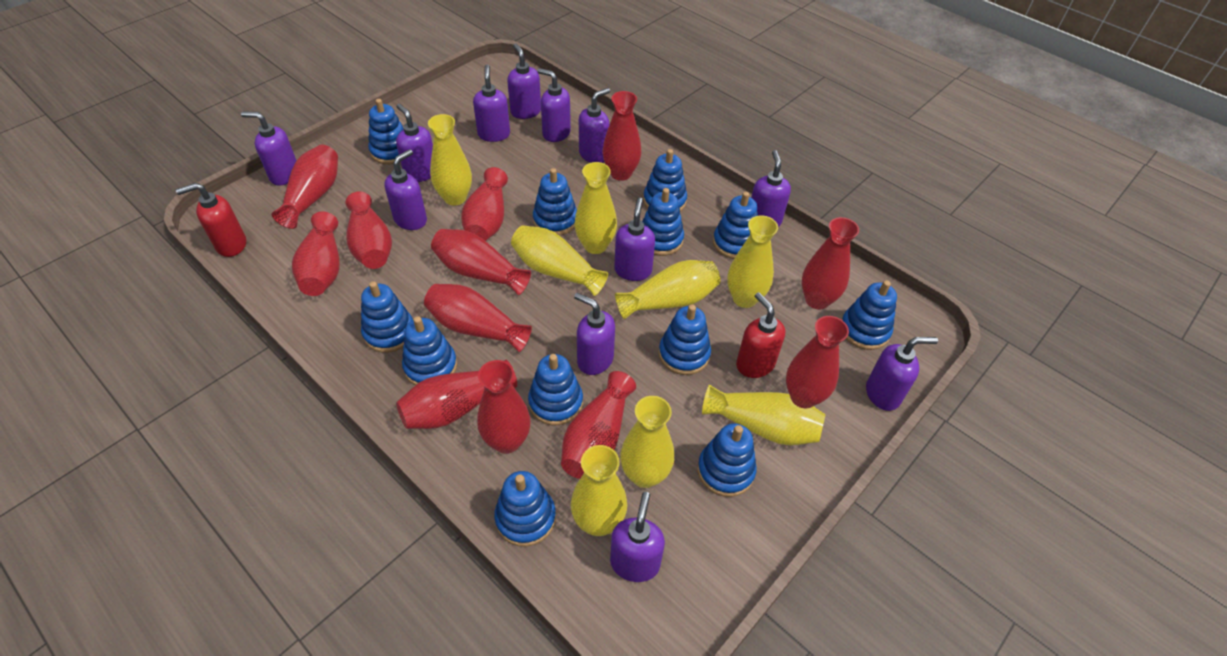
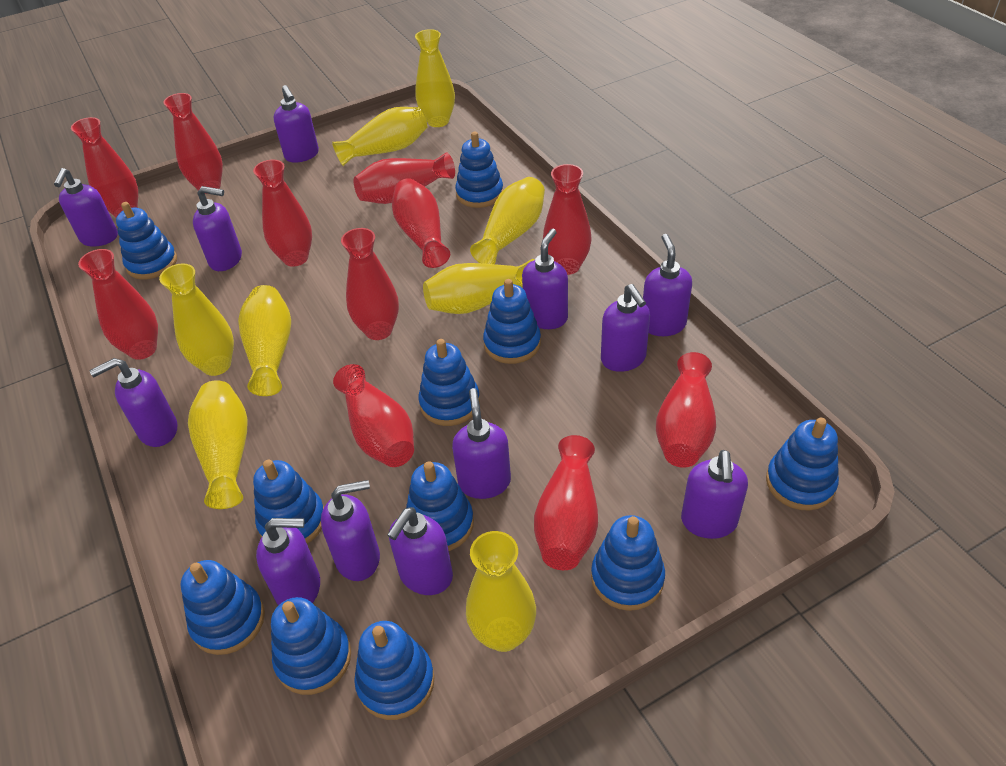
blue stacking toy: [361,281,413,353] [368,99,404,164] [402,316,457,385] [494,471,556,547] [528,354,583,425] [533,168,577,236] [642,188,684,256] [643,149,687,212] [659,304,711,375] [697,423,757,497] [713,192,758,259] [842,280,897,350] = 12 -> [116,202,177,280] [180,560,265,655] [253,460,324,544] [271,597,351,695] [354,621,435,720] [406,461,474,551] [418,339,480,426] [455,132,503,208] [483,279,541,364] [591,515,665,611] [766,418,839,511] = 11
red soap dispenser: [176,183,246,257] [736,292,785,378] = 2 -> none = 0
red vase: [272,145,338,229] [292,211,340,296] [346,191,392,269] [396,360,517,429] [424,284,532,352] [431,229,531,295] [461,167,508,241] [477,360,531,454] [561,371,636,479] [603,91,641,181] [786,316,849,406] [802,217,859,309] = 12 -> [71,117,138,218] [78,249,158,360] [164,93,223,194] [253,160,312,267] [333,364,414,467] [341,228,399,340] [354,153,455,204] [392,178,450,268] [534,435,598,570] [543,164,592,275] [656,352,716,468] = 11

